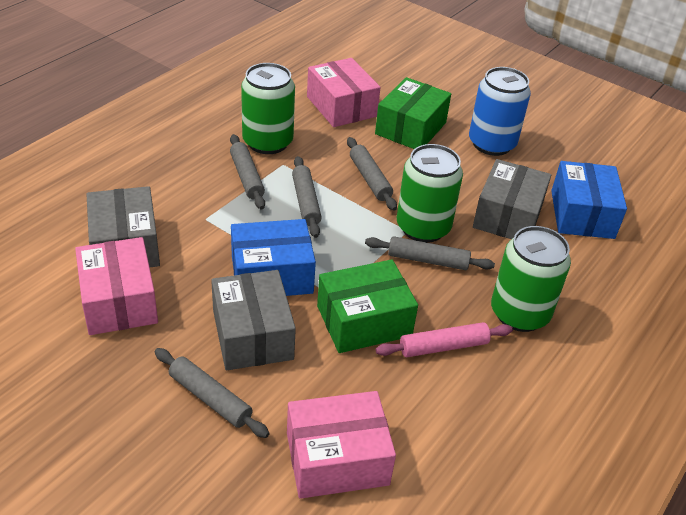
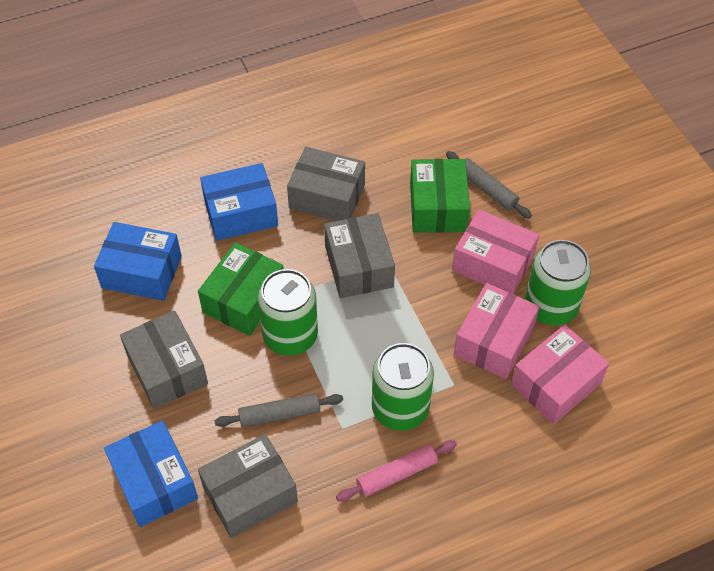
blue box: [231,219,316,296] [551,161,627,239] = 2 -> [94,222,182,301] [104,420,198,527] [200,163,278,241] = 3
blue can: [469,67,531,156] = 1 -> none = 0
grey box: [86,186,160,267] [211,270,296,370] [473,159,551,239] = 3 -> [120,311,208,409] [198,434,298,538] [287,147,365,221] [324,213,395,298] = 4
grey rolling pin: [155,348,269,438] [230,134,265,209] [292,156,322,238] [347,137,397,211] [365,236,495,270] = 5 -> [214,393,343,428] [446,151,532,219] = 2

